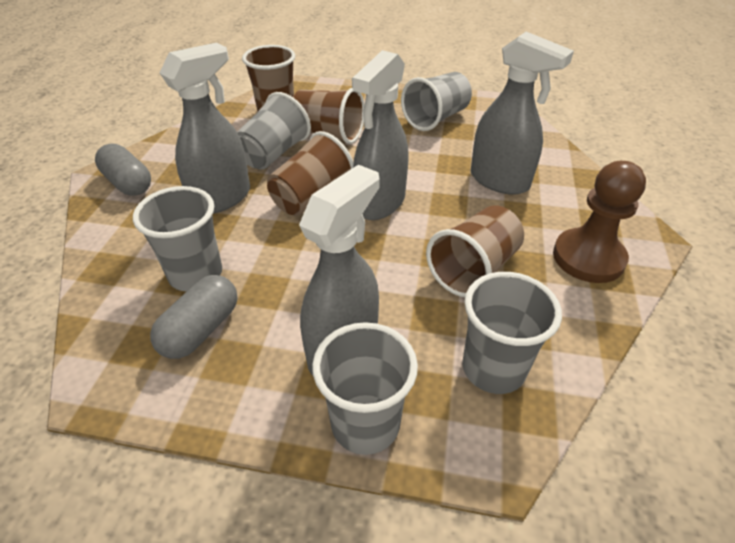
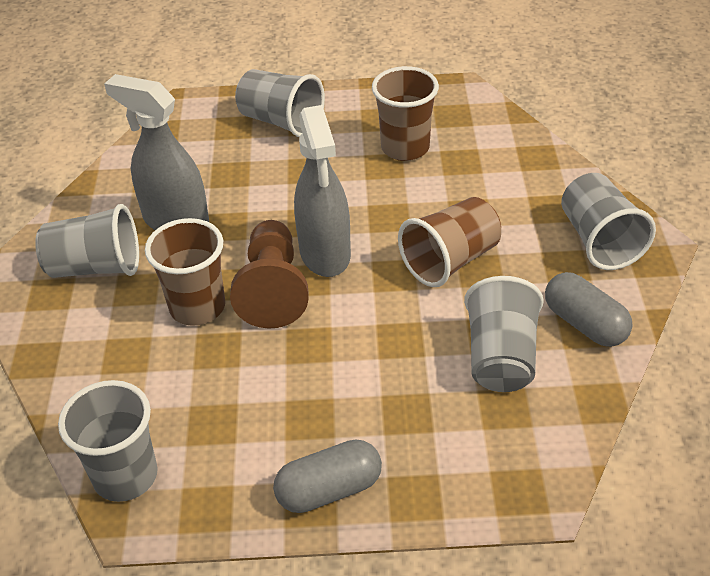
brown cup: [242,45,295,112] [267,131,354,216] [293,88,364,144] [426,206,524,297] = 4 -> [145,218,225,326] [372,66,439,161] [398,197,501,287] = 3
grey spray bottle: [160,43,250,214] [299,165,380,376] [352,50,409,220] [471,32,574,195] = 4 -> [104,74,209,230] [294,105,351,277] = 2

